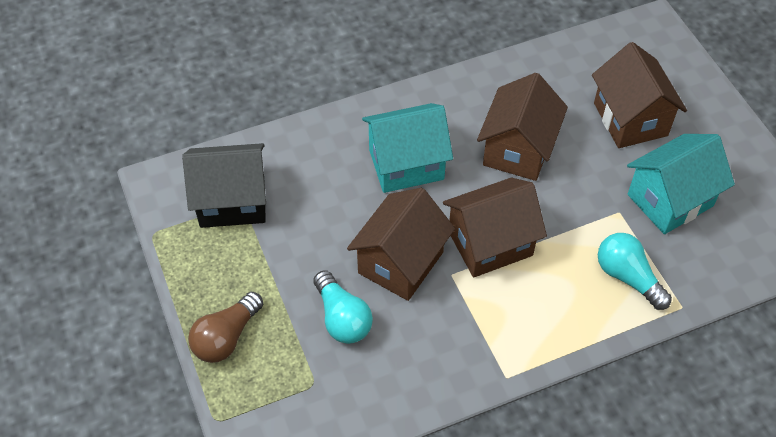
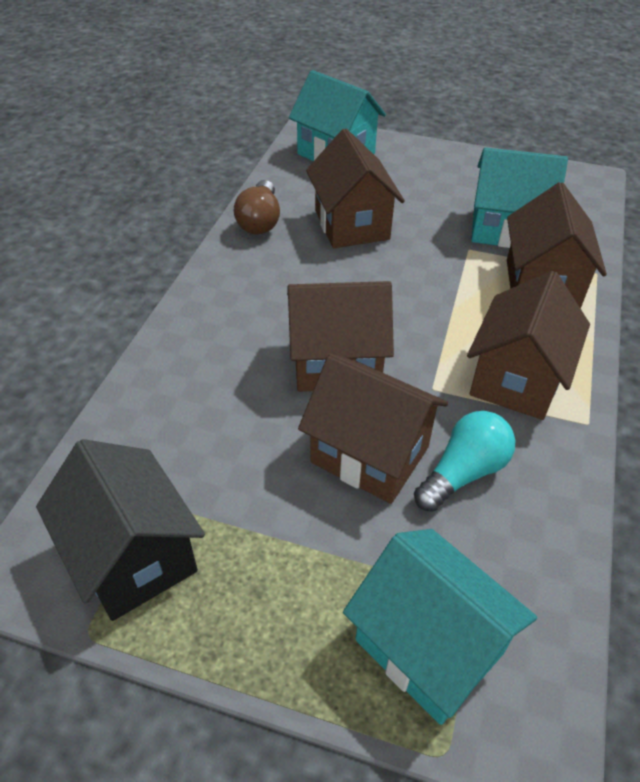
brown house: [347,188,455,301] [443,178,547,277] [477,73,568,181] [592,42,687,148] = 4 -> [287,281,394,392] [298,354,448,504] [306,129,405,248] [467,271,590,420] [507,182,607,309] = 5
turquoise house: [362,103,453,193] [627,134,735,234] = 2 -> [289,70,386,161] [343,529,537,725] [471,147,568,248] = 3
turquoise light bulb: [314,270,373,344] [598,233,672,310] = 2 -> [414,411,515,512] = 1

